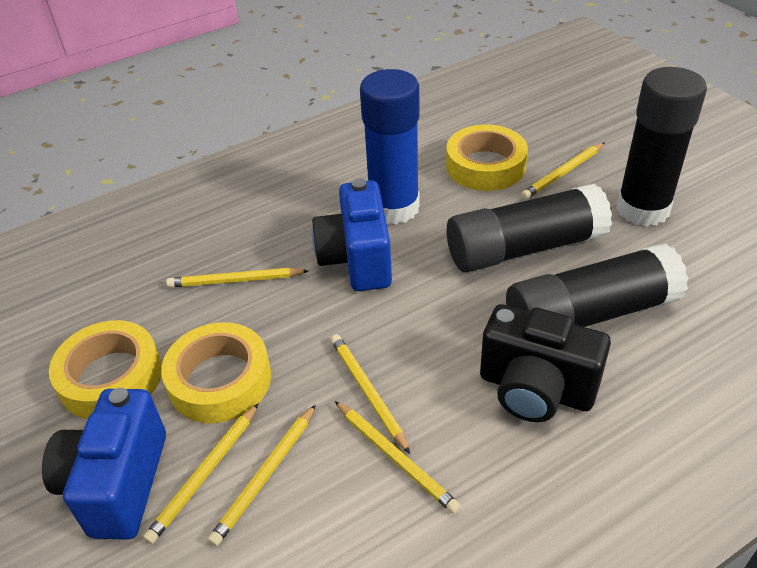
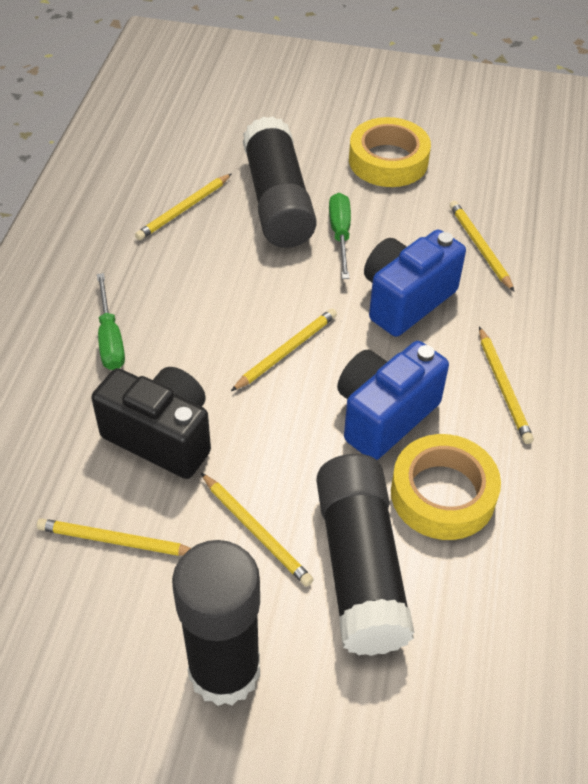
blue glue stick: [360,69,420,225] = 1 -> none = 0
green screwdriver: none = 0 -> [97,273,125,370] [329,193,351,279] = 2
yellow tape: [49,320,162,419] [161,322,271,423] [446,125,528,191] = 3 -> [349,117,431,187] [391,434,501,540] = 2

